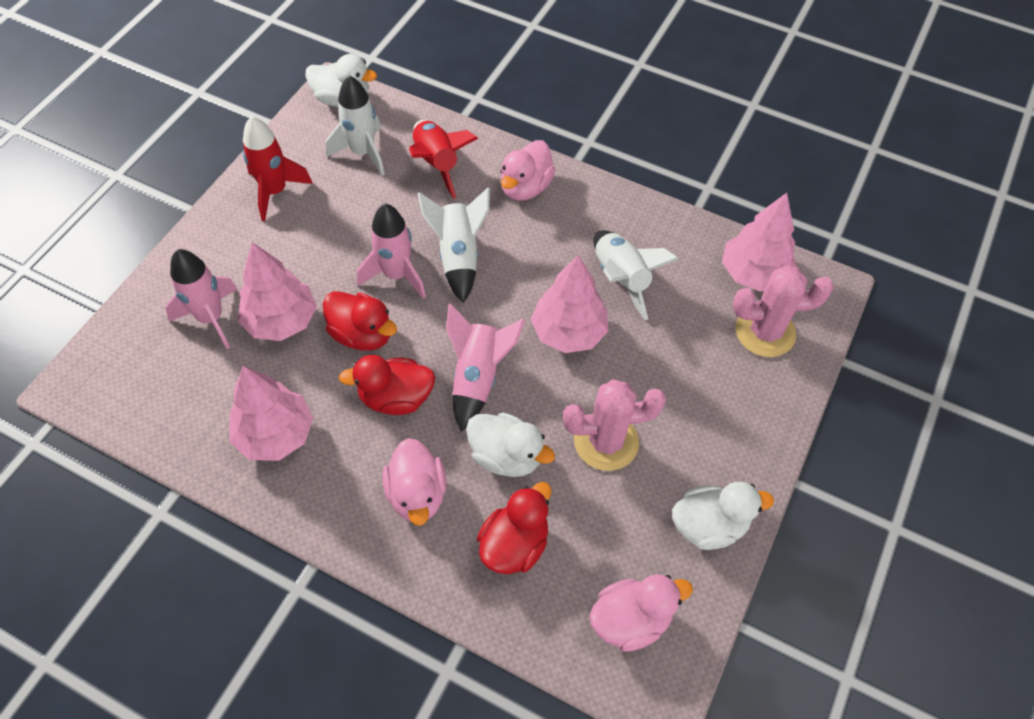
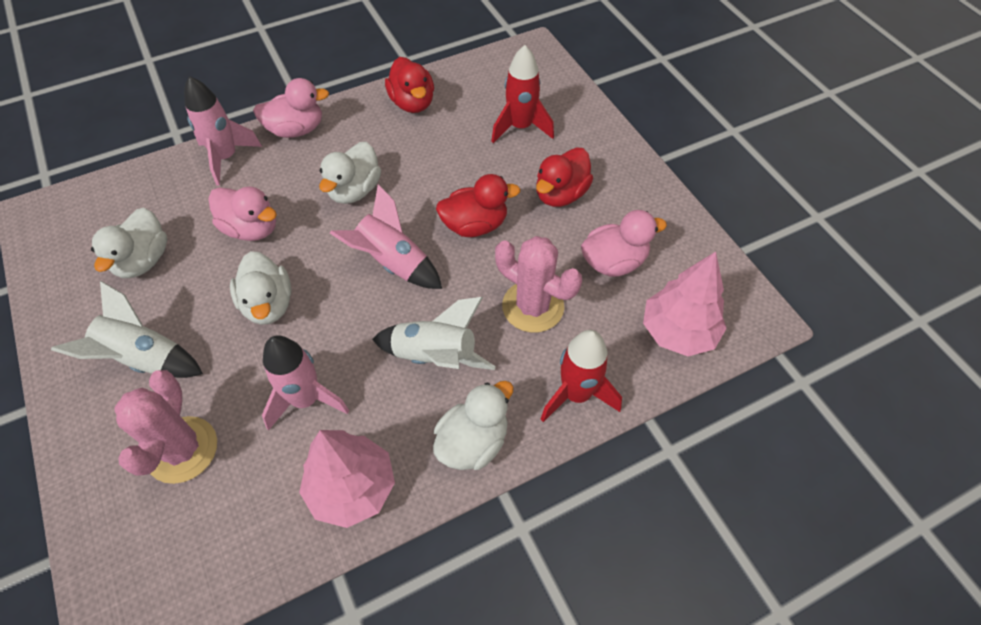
pink tree: [230,366,314,461] [238,242,317,341] [531,255,608,353] [722,193,797,292] = 4 -> [299,430,395,528] [643,252,727,356] = 2
white duck: [306,54,377,107] [466,413,555,477] [672,482,774,550] = 3 -> [91,208,167,278] [230,251,292,325] [319,142,381,204] [433,381,514,470] = 4
white rocket: [326,75,385,176] [418,187,490,303] [594,230,679,320] = 3 -> [51,281,203,378] [372,297,496,370] = 2

